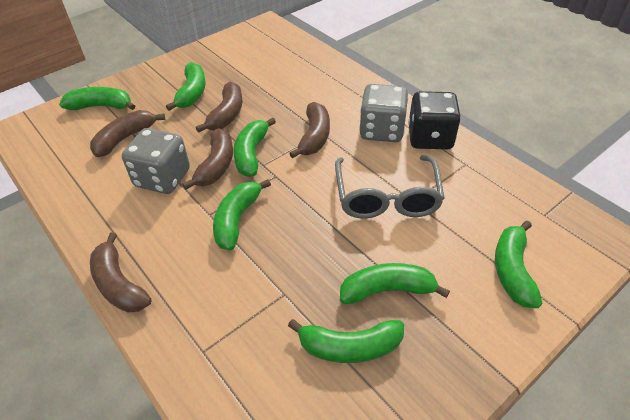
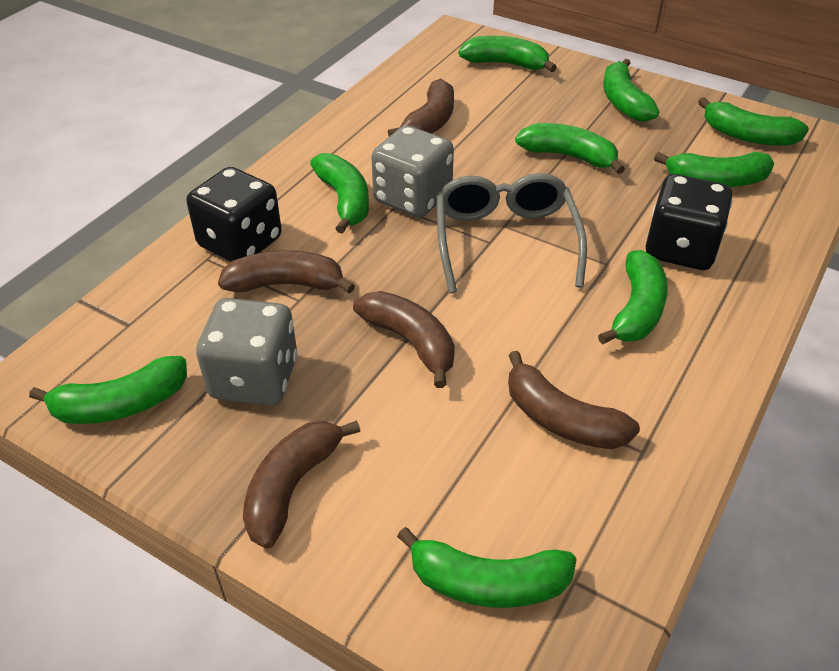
black dice: [408,91,461,149] = 1 -> [186,167,282,262] [646,174,733,270] = 2
green banana: [59,87,135,110] [166,62,206,111] [213,179,271,250] [233,118,276,177] [288,319,404,363] [340,263,450,304] [495,220,542,308] = 7 -> [29,356,187,424] [310,153,369,234] [397,527,577,608] [458,36,557,72] [515,123,625,174] [598,250,668,344] [603,59,659,122] [654,152,774,187] [698,97,809,146] = 9

